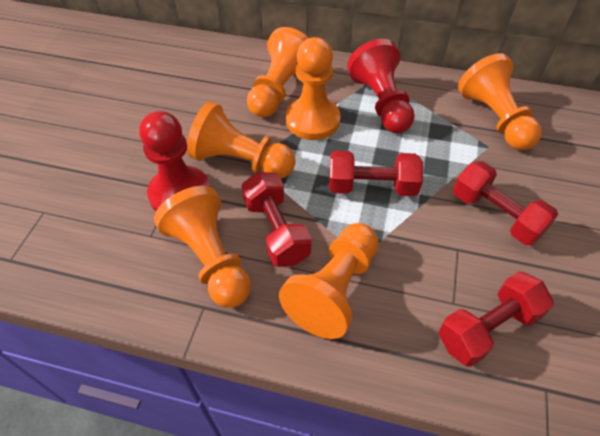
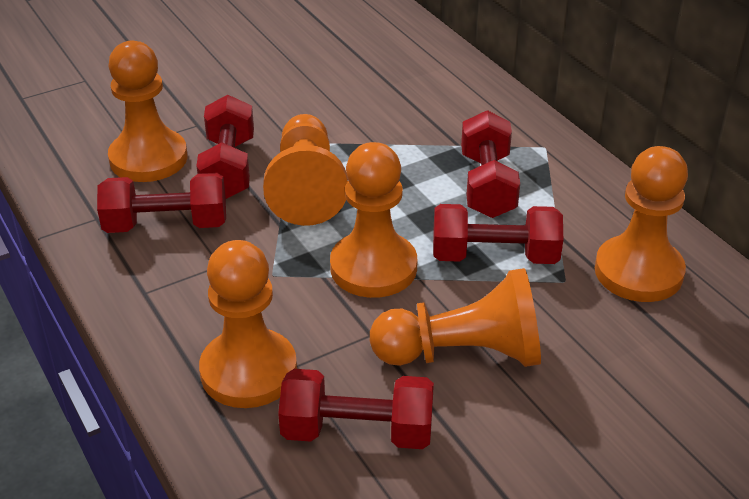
red dumbbell: [242,172,312,267] [329,151,423,196] [438,271,554,367] [453,161,558,245] = 4 -> [97,173,226,233] [196,95,254,199] [278,369,434,449] [433,204,563,264] [461,110,520,218] = 5
red pawn: [139,111,210,212] [347,39,415,133] = 2 -> none = 0

